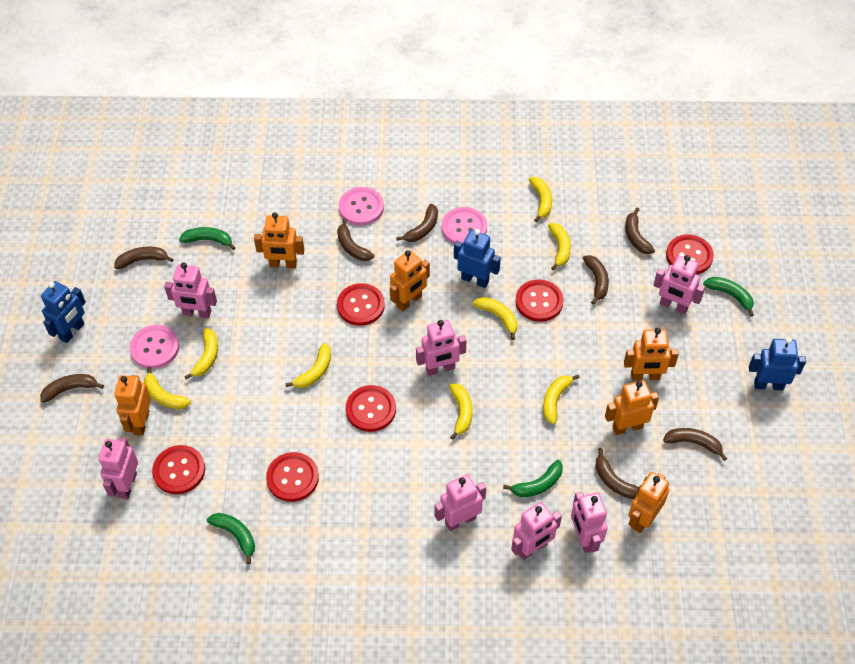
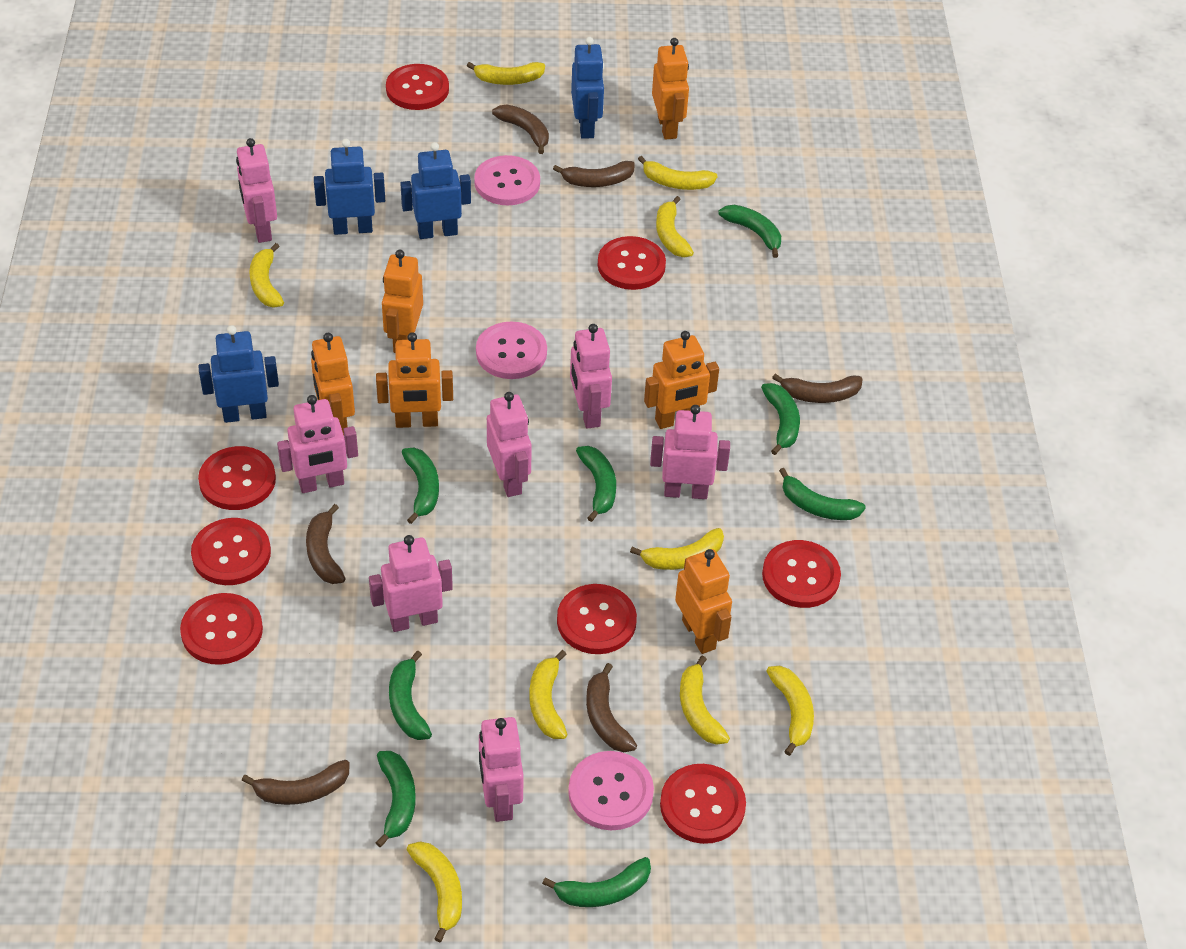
blue robot: [41,281,86,343] [454,229,501,288] [749,337,806,391] = 3 -> [198,325,279,423] [314,139,385,235] [400,142,471,239] [571,37,604,139] = 4
brown banana: [40,374,104,403] [114,247,174,269] [337,218,374,261] [396,204,438,242] [583,255,609,305] [595,448,639,499] [625,208,655,254] [663,428,727,461] = 8 -> [241,760,350,805] [306,504,346,584] [492,105,549,154] [553,161,635,187] [586,663,637,752] [772,374,863,403] = 6
green banana: [179,227,236,250] [207,513,255,564] [503,460,563,497] [703,277,754,317] = 4 -> [376,751,416,847] [389,650,432,740] [402,448,439,524] [542,857,651,907] [576,446,616,522] [718,205,781,258] [761,383,800,455] [779,468,866,520] = 8
red button: [152,445,205,494] [266,452,319,502] [337,283,385,326] [346,385,396,432] [515,279,564,322] [666,234,714,274] = 6 -> [180,593,263,665] [191,518,271,585] [198,446,276,510] [386,64,449,110] [557,584,637,654] [598,236,666,290] [660,764,746,844] [762,540,841,608] = 8
yellow banana: [144,367,191,409] [184,328,218,380] [285,343,331,388] [449,383,473,440] [473,297,517,340] [529,177,552,222] [543,375,580,424] [548,223,571,271] = 8 -> [249,243,284,307] [407,841,462,942] [467,62,545,85] [530,650,567,739] [630,528,724,570] [638,156,718,190] [656,196,694,257] [680,655,730,745] [766,666,814,756] = 9

